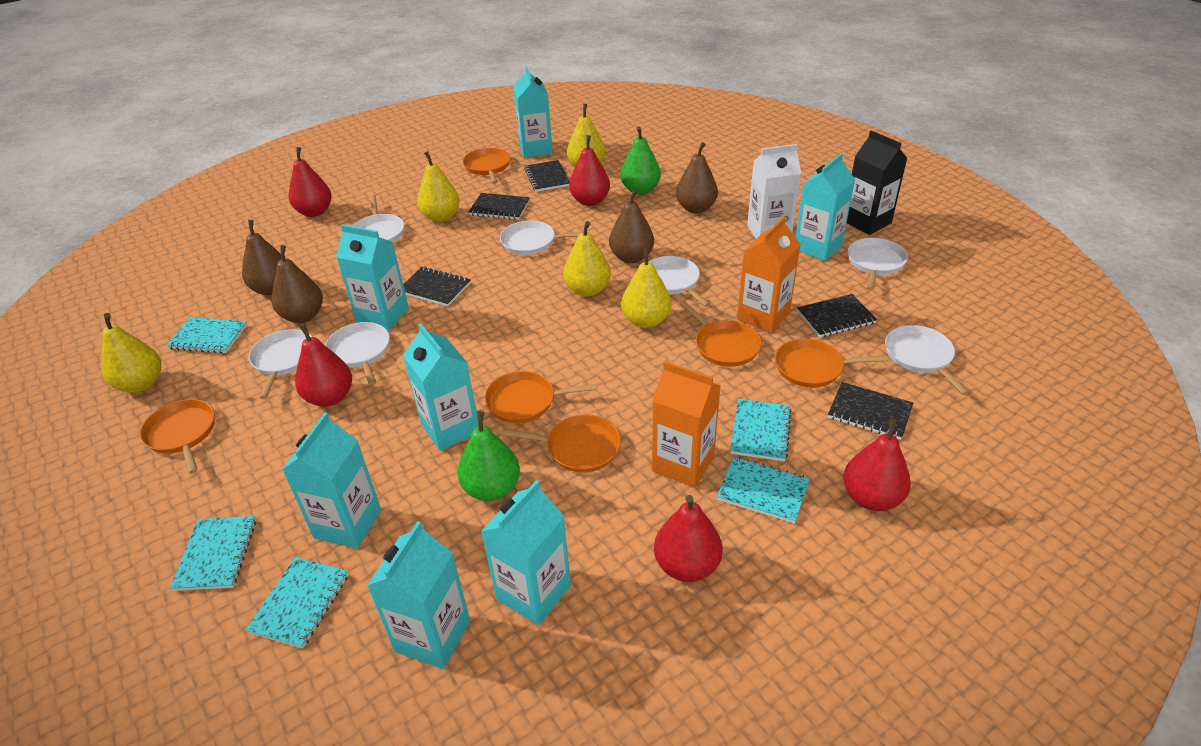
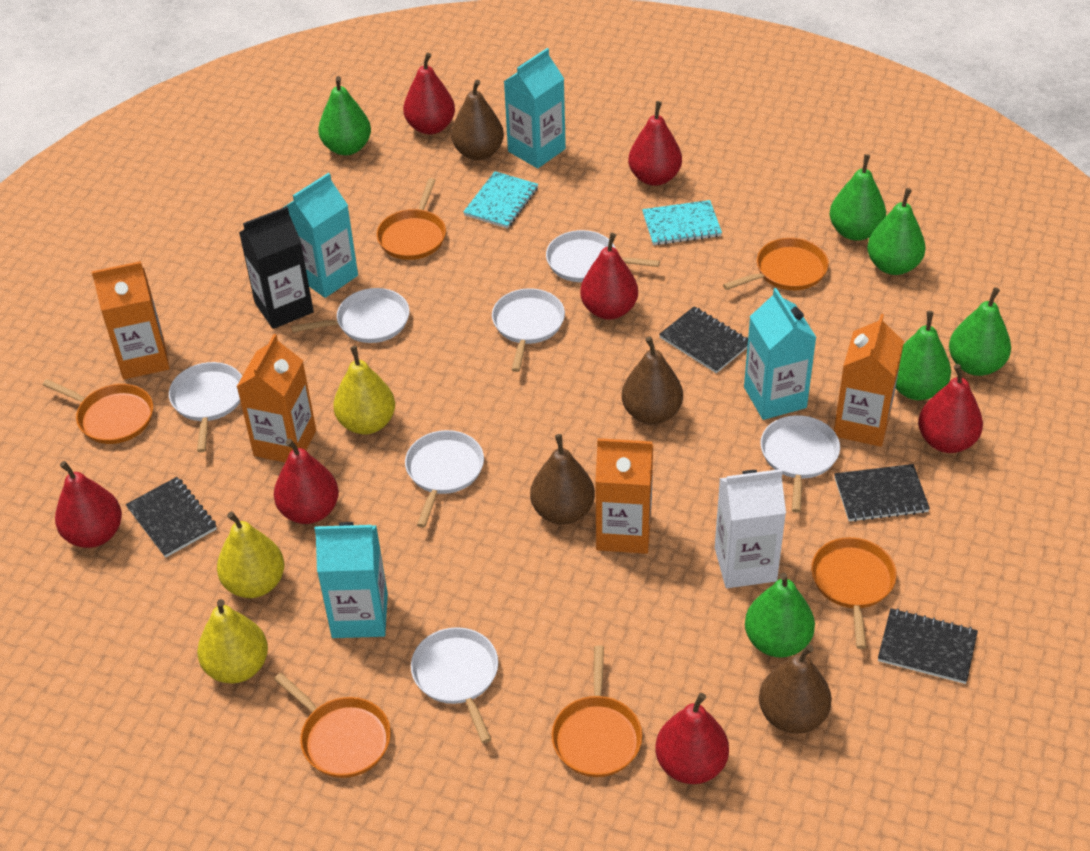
black notebook: [403,267,471,306] [469,193,530,220] [524,160,570,192] [797,294,877,337] [828,382,913,440] = 5 -> [126,477,217,558] [659,306,748,373] [834,464,930,522] [878,608,978,684] = 4
green pear: [457,411,520,501] [620,126,661,195] = 2 -> [318,76,371,155] [745,573,815,658] [830,154,886,241] [867,188,926,275] [896,311,951,400] [949,287,1011,376] = 6
orange carton: [652,361,721,488] [737,216,801,333] = 2 -> [92,261,170,379] [237,334,316,463] [595,438,653,554] [834,314,904,447] = 4
red pear: [289,147,332,217] [295,324,352,407] [569,135,610,206] [654,495,723,582] [843,418,911,511] = 5 -> [55,461,122,548] [274,439,339,524] [403,53,455,135] [580,233,638,320] [628,101,682,186] [655,693,729,784] [918,364,983,453] = 7
turquoise carton: [282,413,381,549] [336,224,409,331] [367,521,470,669] [403,323,478,451] [481,480,571,625] [513,66,553,158] [796,153,855,261] = 7 -> [283,173,358,298] [315,522,388,638] [504,48,566,169] [744,288,817,420] = 4
turquoise notebook: [166,317,247,353] [170,516,256,591] [245,557,349,649] [717,457,809,524] [730,399,792,461] = 5 -> [463,171,538,229] [642,200,722,245] = 2
yellow pear: [101,313,161,393] [417,151,460,222] [563,221,611,297] [567,104,605,166] [621,248,671,328] = 5 -> [197,599,268,684] [217,512,285,598] [333,346,395,434] = 3

